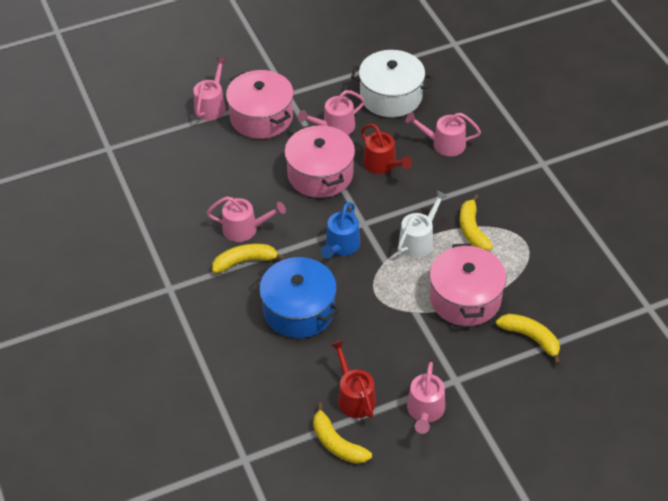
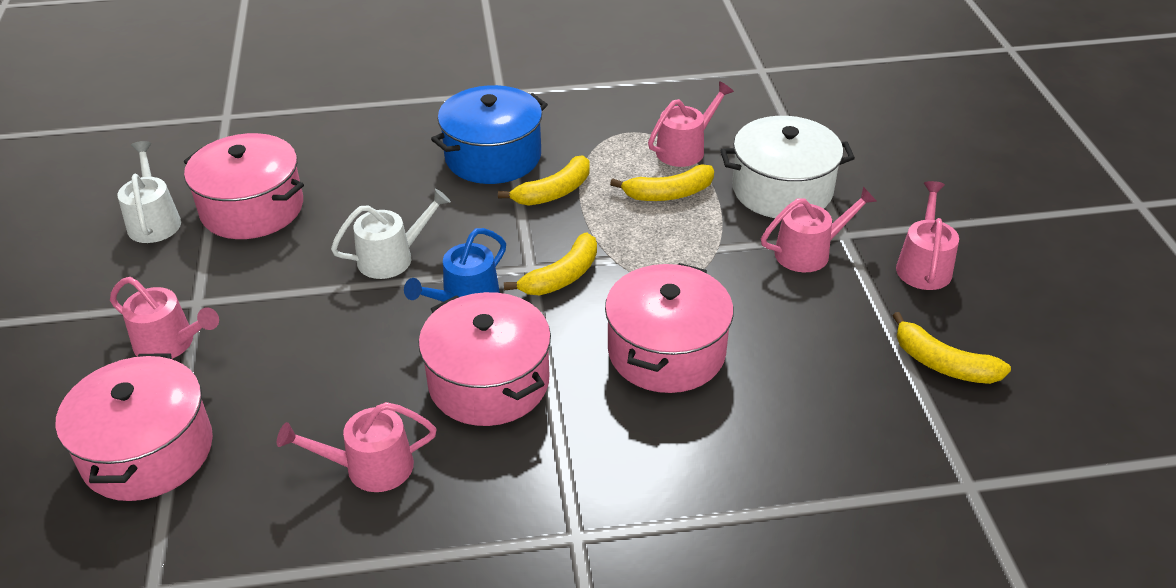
pink pot: [226,70,294,139] [284,124,355,198] [430,243,507,326] = 3 -> [55,353,213,501] [184,133,304,239] [419,292,551,426] [605,263,734,393] = 4
red watering can: [330,340,376,418] [361,124,412,174] = 2 -> none = 0
white watering can: [398,190,447,257] = 1 -> [117,141,181,243] [331,189,451,279] = 2

